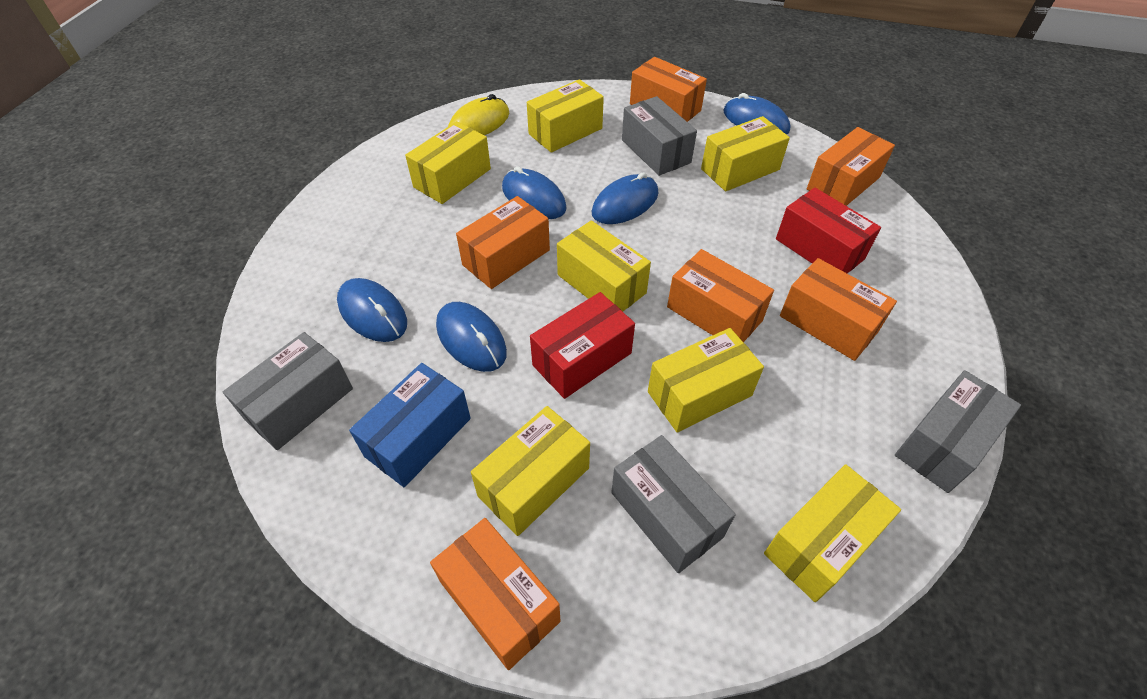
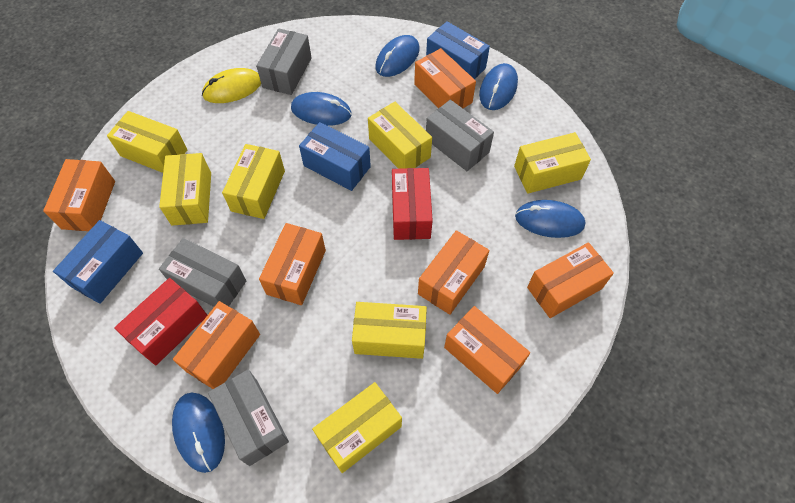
blue box: [349,363,471,487] = 1 -> [53,220,143,304] [299,122,371,191] [426,21,490,79] = 3
orange box: [430,518,560,670] [456,196,550,289] [630,57,707,122] [667,249,774,342] [780,258,897,361] [807,127,895,206] = 6 -> [43,159,115,231] [173,301,260,389] [259,223,326,305] [414,48,476,108] [418,230,489,315] [444,306,530,394] [527,242,614,318] = 7

